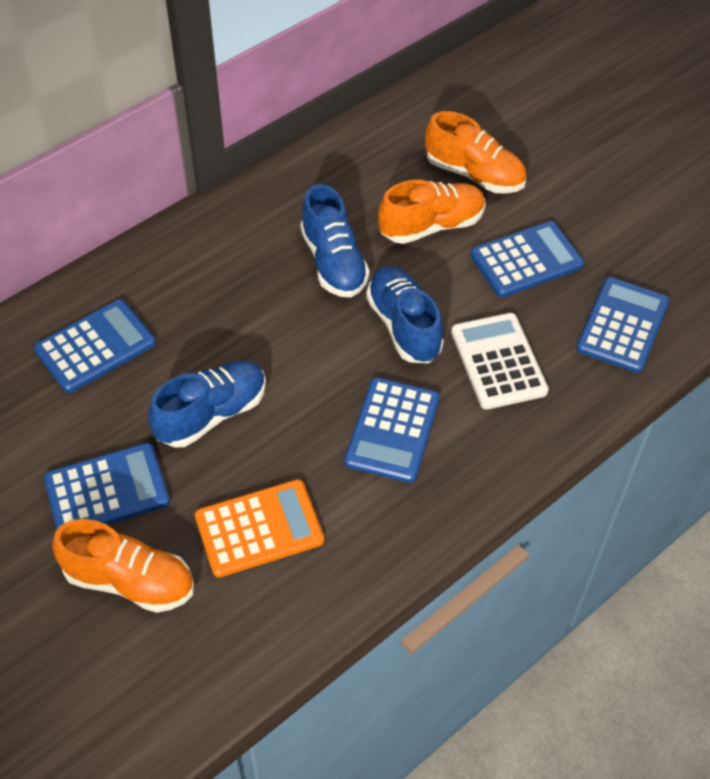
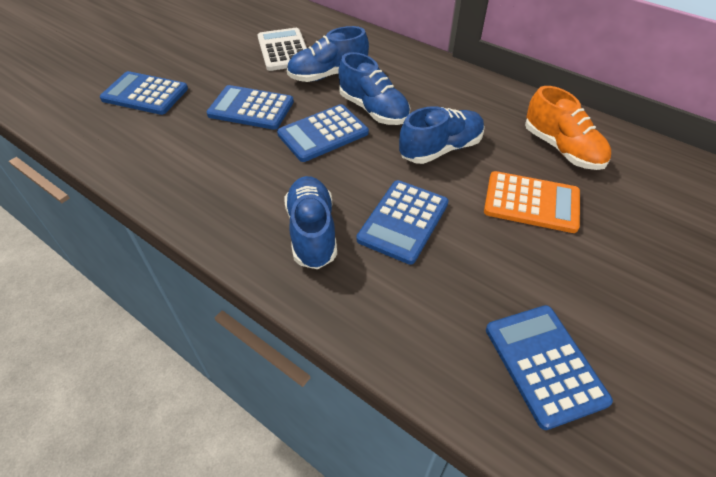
blue shoe: [148,361,266,447] [300,184,370,297] [366,266,444,363] = 3 -> [284,176,337,269] [287,26,369,82] [339,52,410,125] [399,106,485,164] = 4
orange shoe: [52,519,194,613] [378,180,486,244] [425,111,527,194] = 3 -> [525,86,611,170] = 1

